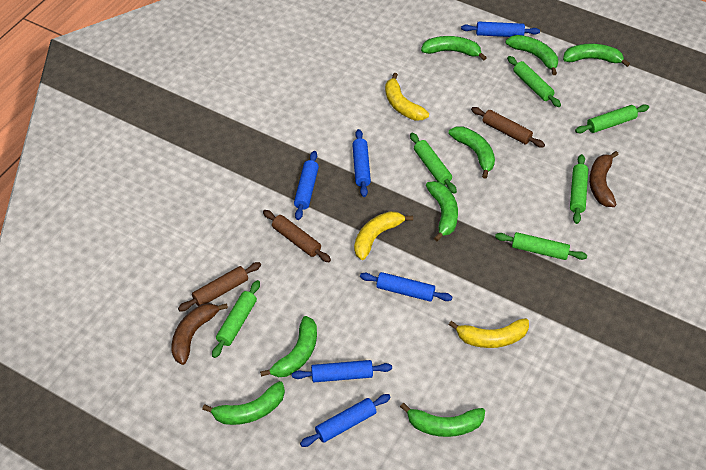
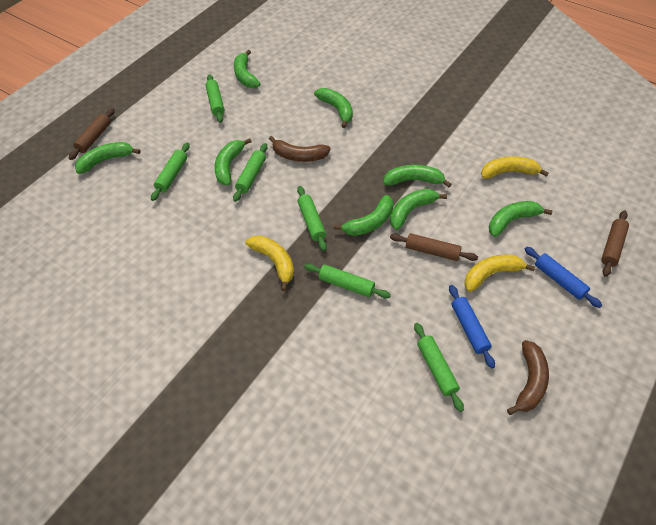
blue rolling pin: [292,360,392,382] [294,151,319,220] [300,394,391,447] [352,129,371,197] [360,272,452,302] [461,22,540,37] = 6 -> [449,285,495,368] [525,246,602,308] = 2

